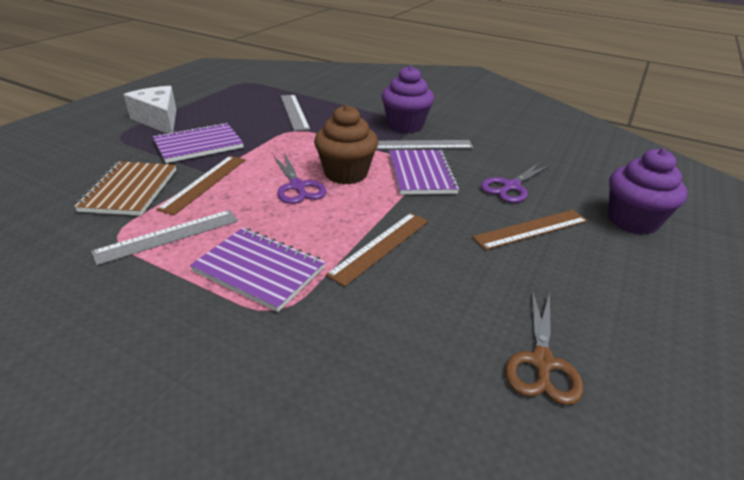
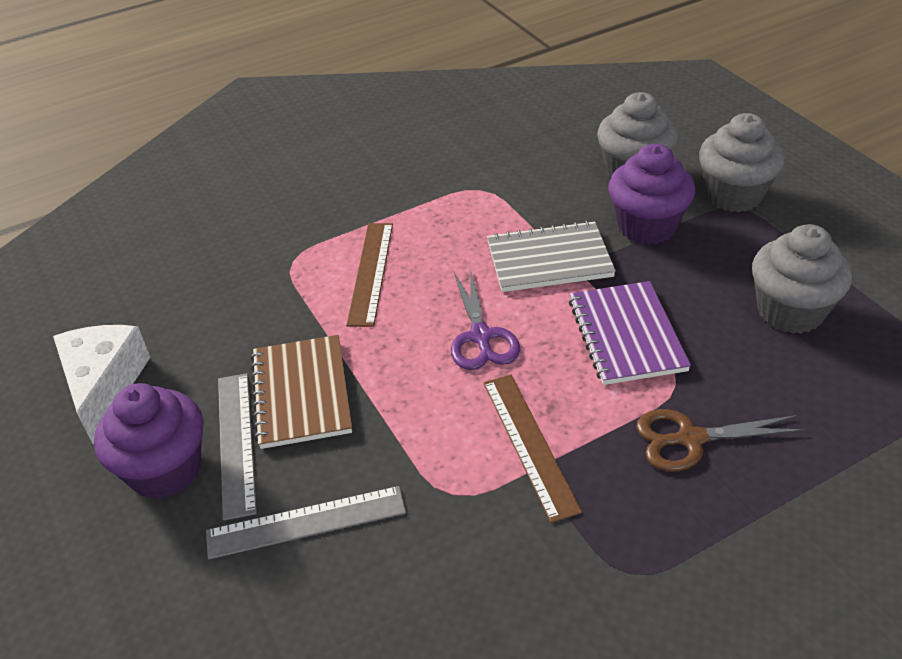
brown cupcake: [314,105,378,184] = 1 -> none = 0
brown ruler: [156,156,245,215] [326,213,428,287] [472,210,588,250] = 3 -> [346,223,393,327] [484,375,582,523] = 2
grey cupcake: none = 0 -> [597,92,678,179] [699,113,784,212] [752,224,852,334] = 3
grey notebook: none = 0 -> [487,221,616,292] = 1
grey ruler: [91,210,238,265] [281,95,310,131] [377,140,474,149] = 3 -> [206,486,406,559] [218,373,257,521] = 2
purple notebook: [153,122,244,163] [190,228,325,312] [389,150,460,195] = 3 -> [569,281,691,385] = 1
purple scissors: [273,154,327,204] [481,162,550,203] = 2 -> [451,268,520,370] = 1

